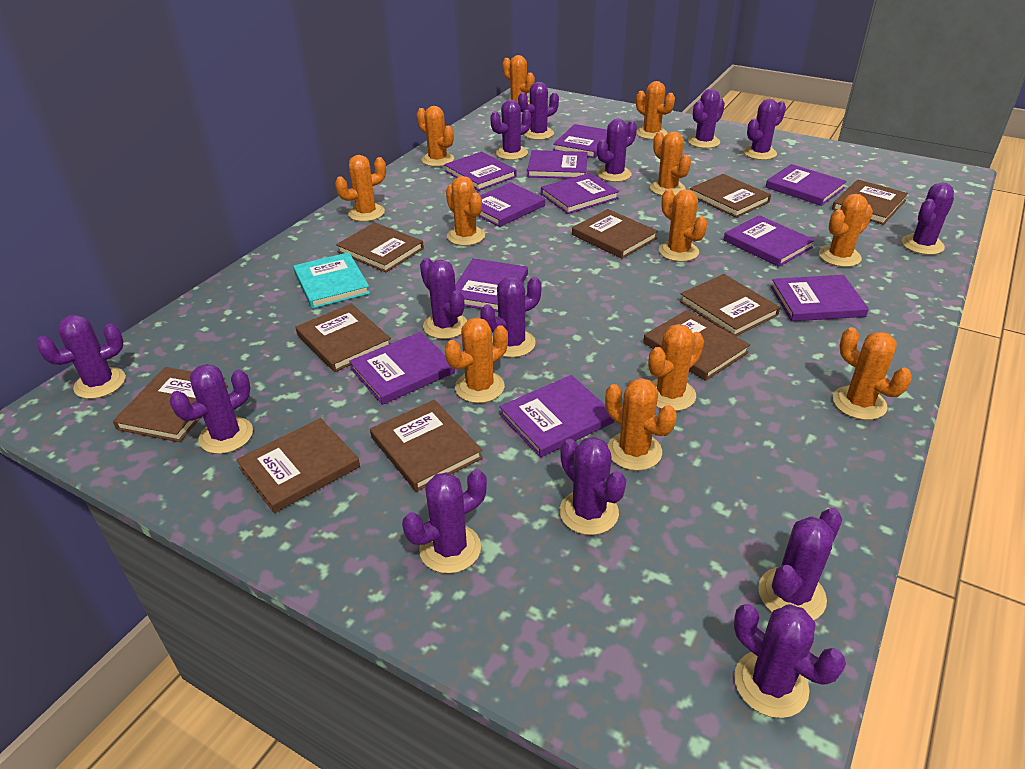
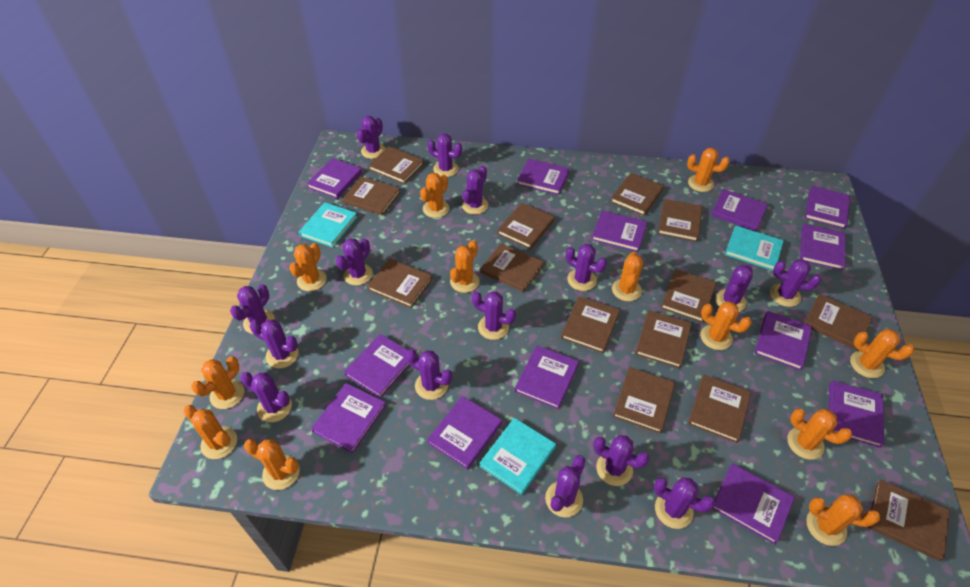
brown book: [113,367,228,442] [237,418,360,513] [296,304,391,372] [336,222,424,272] [370,400,483,492] [572,209,658,259] [643,310,750,381] [680,274,780,336] [690,174,771,218] [832,180,908,225] = 10 -> [342,176,400,216] [367,259,432,308] [368,146,424,184] [480,243,544,292] [498,203,554,249] [561,296,620,353] [610,173,664,216] [613,367,675,434] [635,310,692,368] [658,199,702,242] [661,269,716,323] [688,375,751,443] [805,294,873,350] [868,480,950,561] = 14
purple book: [349,332,455,405] [444,151,517,191] [455,258,528,312] [479,182,545,227] [500,375,614,457] [527,150,588,179] [541,173,619,214] [553,124,607,158] [724,215,815,267] [766,164,847,206] [771,275,869,321] = 11 -> [306,158,362,199] [311,383,386,453] [344,334,410,398] [427,396,502,470] [514,345,579,409] [517,159,570,195] [592,211,647,252] [711,189,768,231] [712,463,795,545] [754,311,812,371] [800,224,845,270] [805,186,850,229] [829,381,884,448] = 13
purple cactus: [36,315,126,399] [170,364,253,454] [402,469,487,574] [420,258,467,339] [480,276,541,358] [490,100,531,160] [518,82,559,140] [560,437,626,535] [597,119,637,182] [688,89,725,148] [734,604,846,718] [743,99,786,160] [758,508,842,620] [902,182,954,255] = 14 -> [230,284,275,334] [240,372,292,422] [250,320,299,368] [336,238,373,286] [357,116,386,159] [406,349,452,400] [427,134,462,177] [462,166,488,215] [472,292,516,340] [545,455,586,517] [566,244,607,291] [593,435,650,486] [654,477,715,529] [715,265,753,312] [770,259,821,307] = 15
turquoise book: [293,252,370,309] = 1 -> [299,202,357,248] [480,418,556,495] [725,225,784,271] = 3

